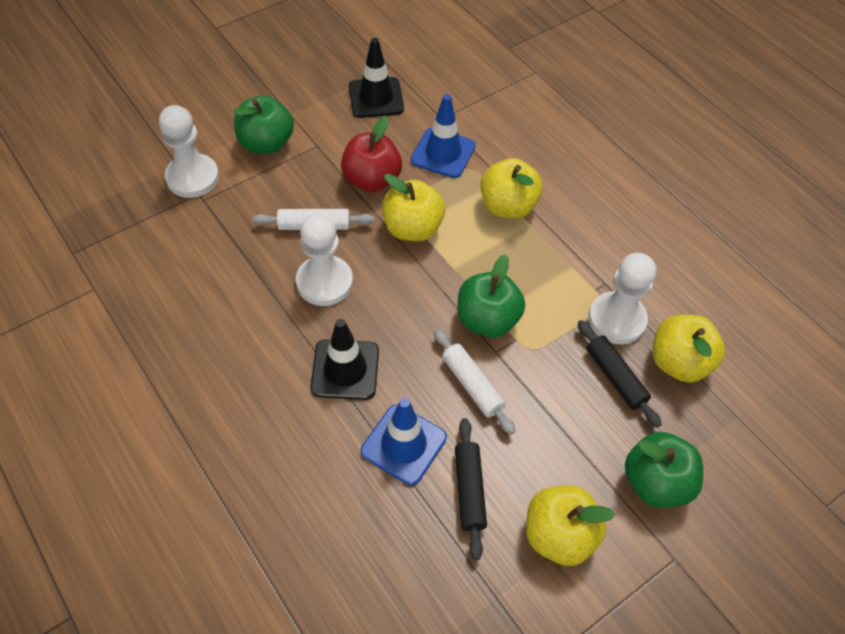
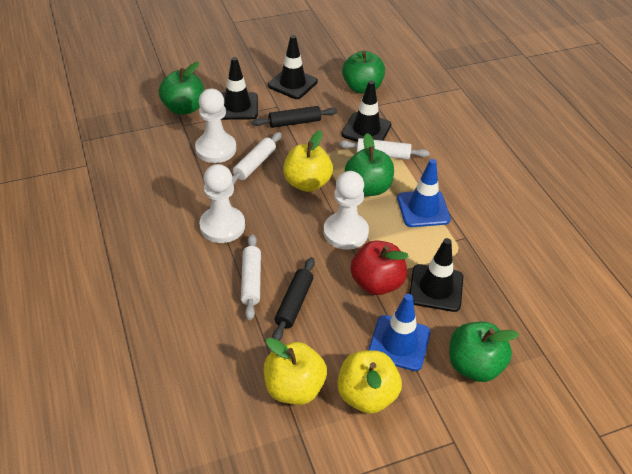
black traffic cone: [311,319,379,400] [349,38,404,118] = 2 -> [221,57,258,120] [268,35,318,99] [341,80,391,142] [409,238,463,312] = 4
green apple: [234,95,294,154] [457,254,525,338] [625,432,703,508] = 3 -> [159,62,204,115] [342,51,385,93] [345,133,394,196] [449,322,519,382] = 4
white rolling pin: [253,209,374,230] [434,329,515,435] = 2 -> [232,132,282,185] [241,234,261,320] [339,138,430,160] = 3
yellow apple: [382,174,445,241] [481,158,542,219] [526,485,615,566] [653,315,725,383] = 4 -> [264,338,327,405] [283,130,333,192] [337,350,402,414] = 3

